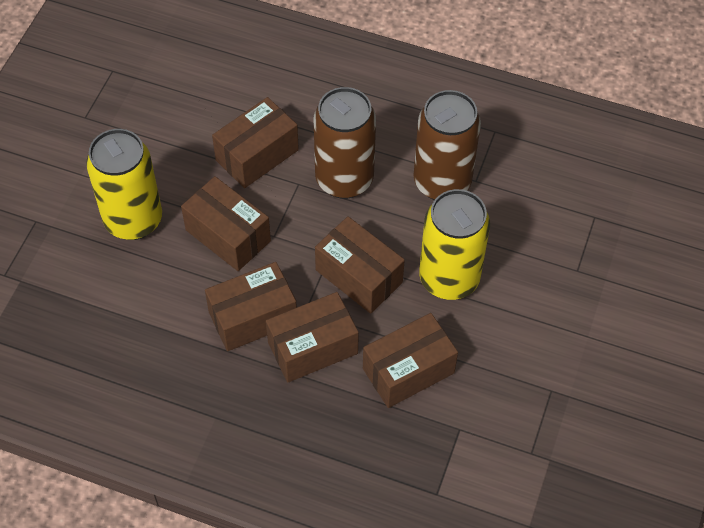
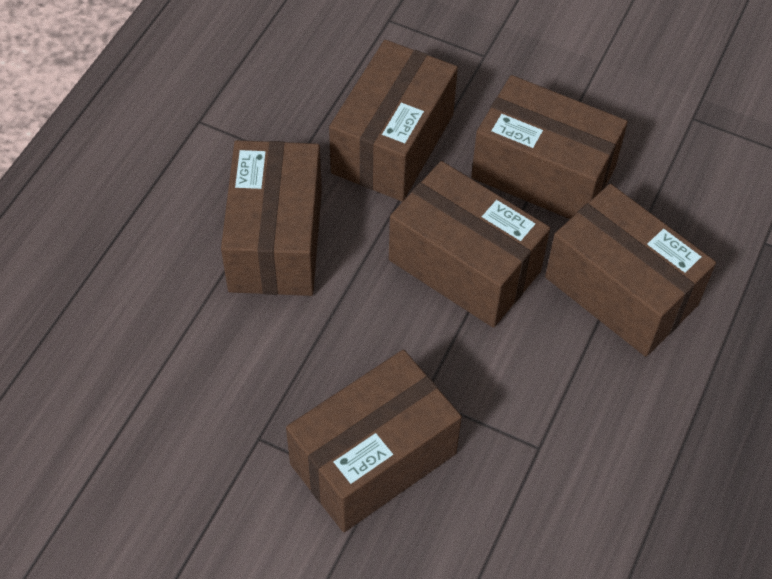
brown can: [314,87,376,199] [414,90,481,200] = 2 -> none = 0
yellow can: [86,129,162,240] [419,189,490,300] = 2 -> none = 0

